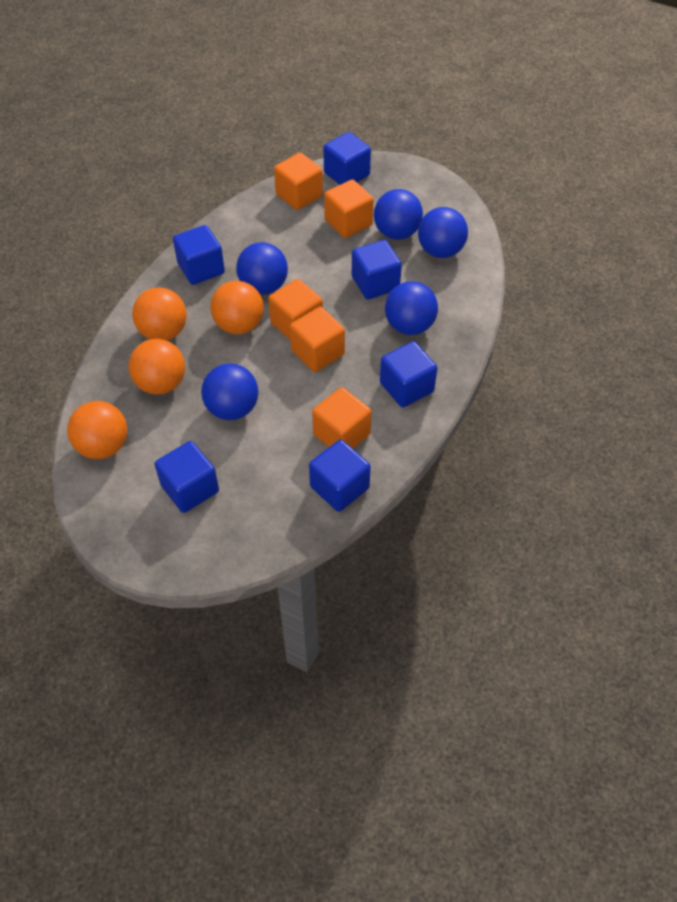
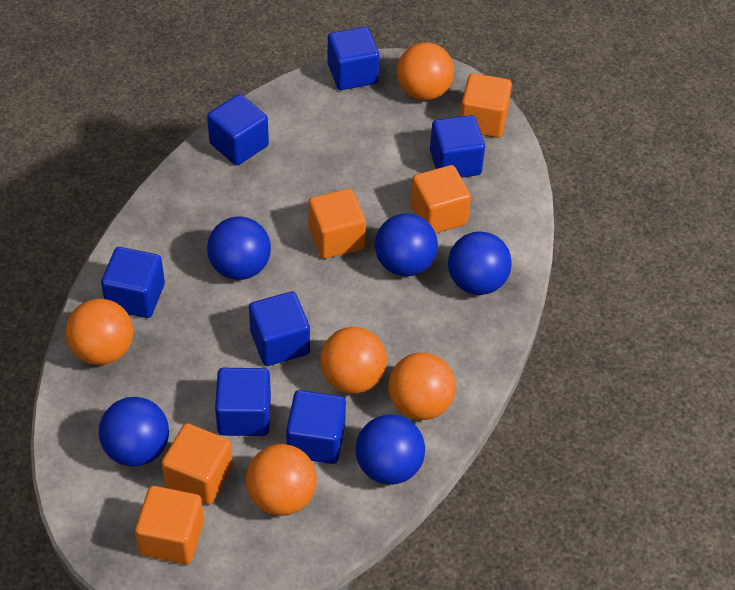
blue cube: [154,441,219,513] [173,225,225,285] [309,440,371,512] [323,132,371,185] [352,240,402,300] [380,341,437,408] = 6 -> [101,247,165,318] [207,94,269,165] [215,368,271,436] [249,292,310,366] [286,390,346,464] [327,27,379,90] [430,115,485,178] = 7
orange ball: [67,401,127,459] [129,339,185,395] [132,287,187,341] [210,281,264,334] = 4 -> [66,299,133,365] [246,444,317,516] [320,327,387,394] [388,352,456,420] [397,42,454,100] = 5

